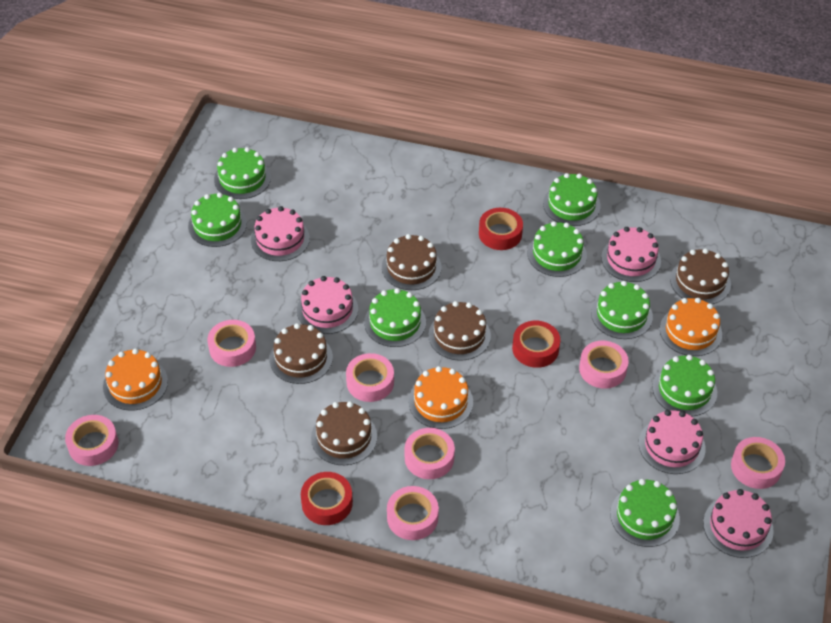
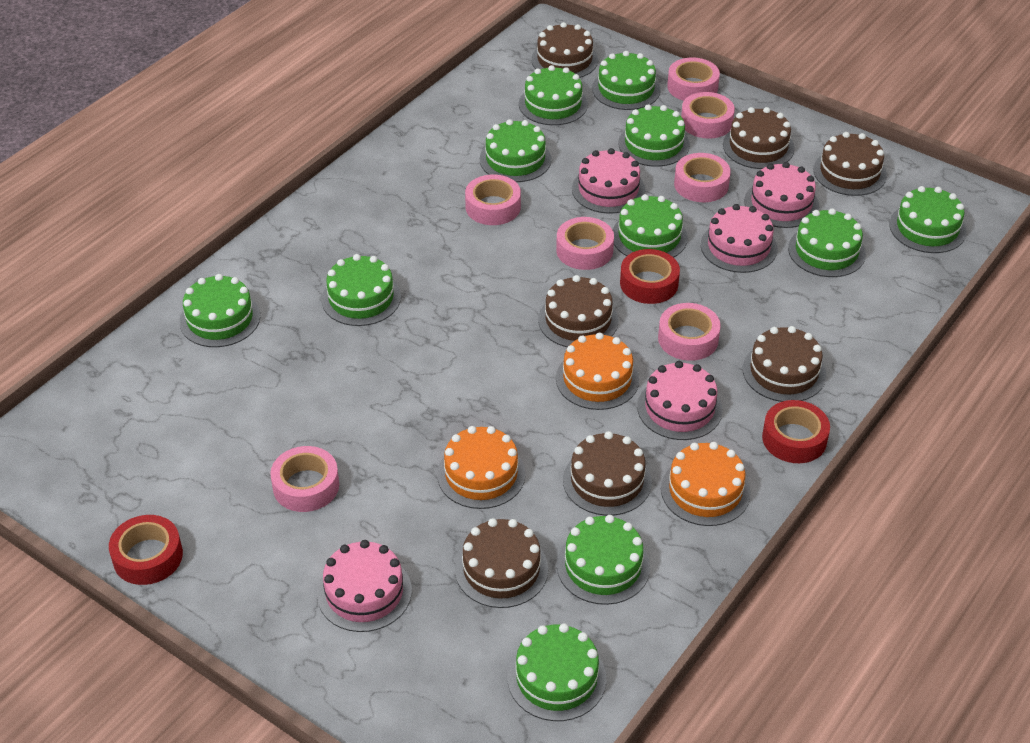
brown cake: [269,323,333,384] [311,401,377,465] [382,234,442,290] [428,301,491,361] [670,248,731,304] = 5 -> [455,518,548,608] [531,22,598,78] [538,275,618,347] [563,431,652,516] [723,107,795,169] [743,326,826,402] [813,132,887,196] = 7
green cake: [188,193,247,247] [214,147,271,199] [364,288,426,347] [528,221,587,277] [543,173,601,226] [591,281,653,339] [610,479,680,547] [653,355,717,416] = 8 -> [179,274,260,347] [321,254,401,326] [480,119,552,182] [508,623,606,721] [519,65,588,125] [557,515,650,605] [592,51,661,110] [612,194,688,258] [618,104,690,167] [788,208,866,277] [889,186,966,253] = 11

